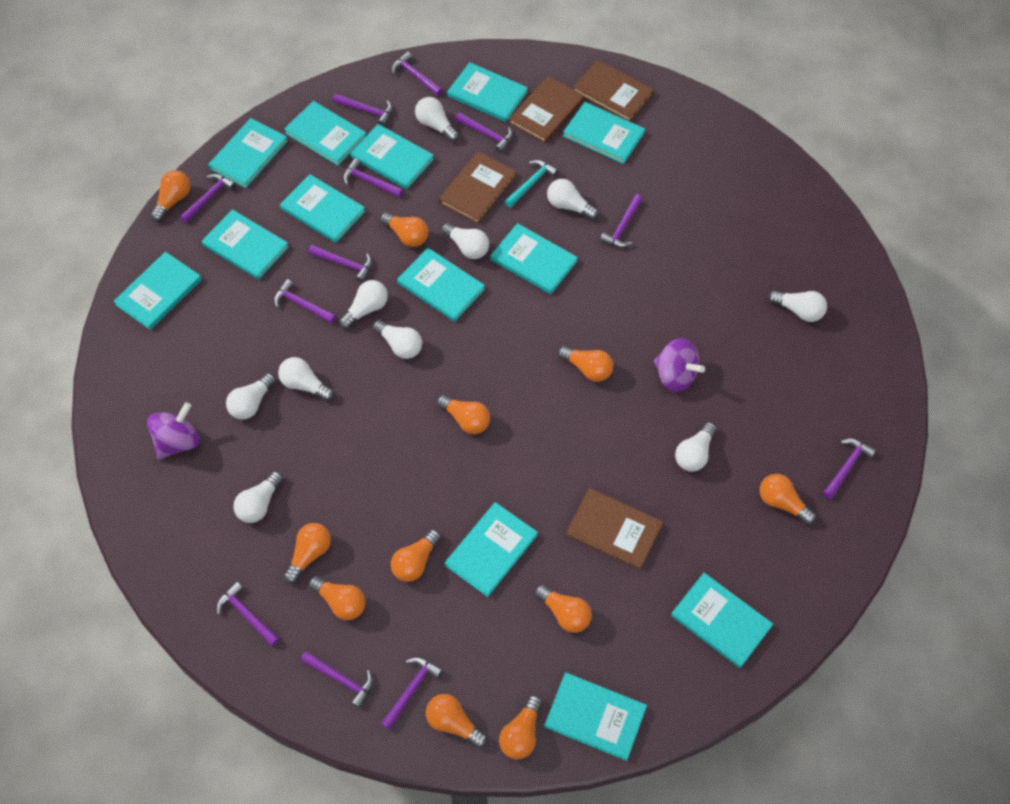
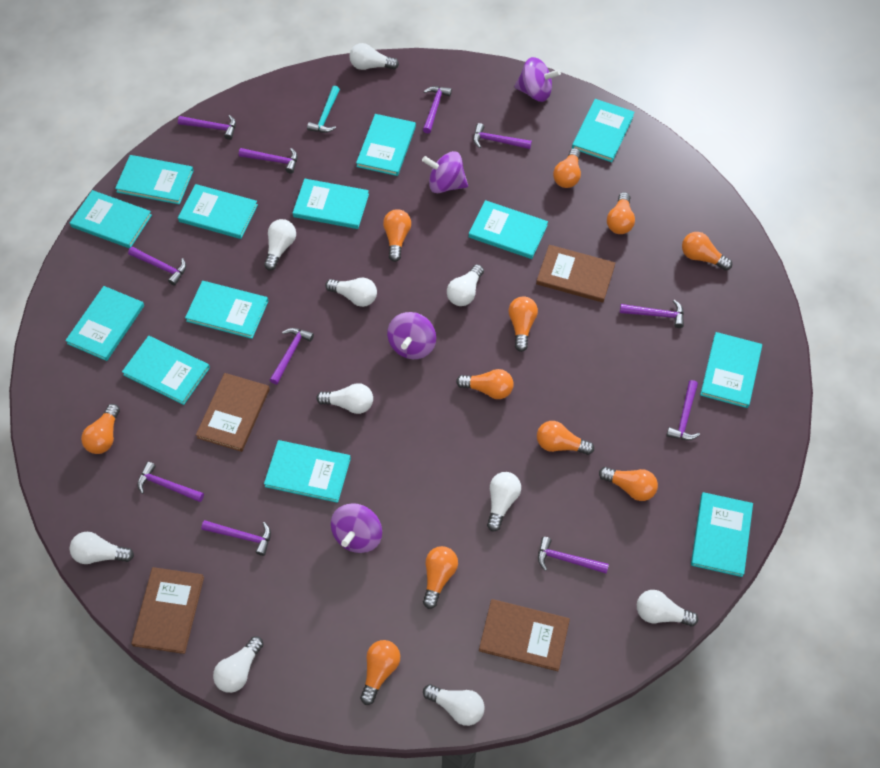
purple hammer: [180,174,236,223] [217,581,280,646] [274,279,336,324] [300,651,373,708] [308,245,372,283] [333,94,393,127] [343,158,403,198] [381,657,443,730] [392,52,443,96] [455,112,513,153] [600,194,643,247] [823,439,876,499] = 12 -> [128,247,186,286] [137,462,204,502] [178,115,236,140] [201,520,271,556] [239,148,298,173] [270,328,314,384] [423,86,452,133] [473,123,532,149] [538,537,609,574] [620,300,684,328] [666,380,700,440] = 11
purple spinning top: [147,402,200,460] [654,338,705,392] = 2 -> [331,503,382,553] [387,312,436,359] [422,151,468,193] [514,57,561,102] = 4

